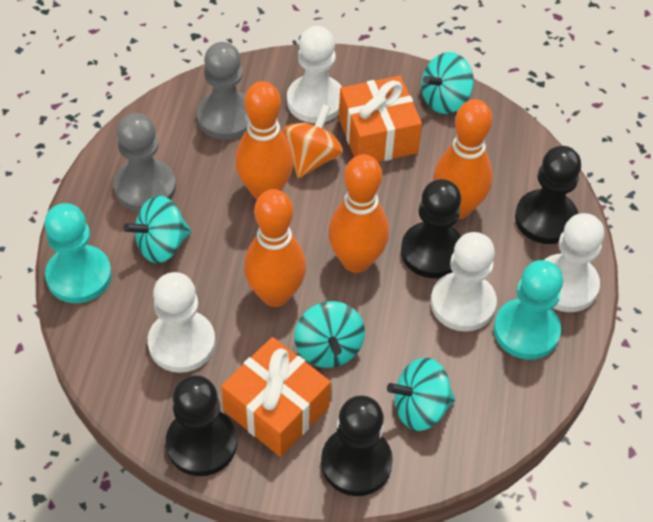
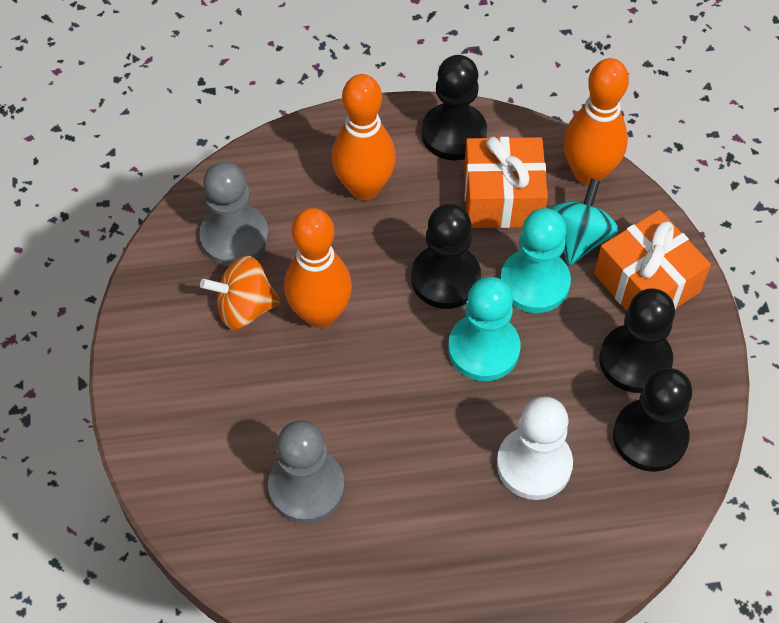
orange bowling pin: [235,81,294,199] [244,189,306,307] [328,154,389,273] [433,99,493,219] = 4 -> [284,208,352,328] [332,74,396,200] [563,58,629,185] = 3
turquoise spinning top: [124,196,192,263] [295,301,365,368] [387,358,455,431] [421,52,474,114] = 4 -> [550,179,619,265] = 1
white pawn: [148,272,215,373] [287,26,342,123] [431,232,497,332] [544,213,604,312] = 4 -> [497,396,573,500] = 1

